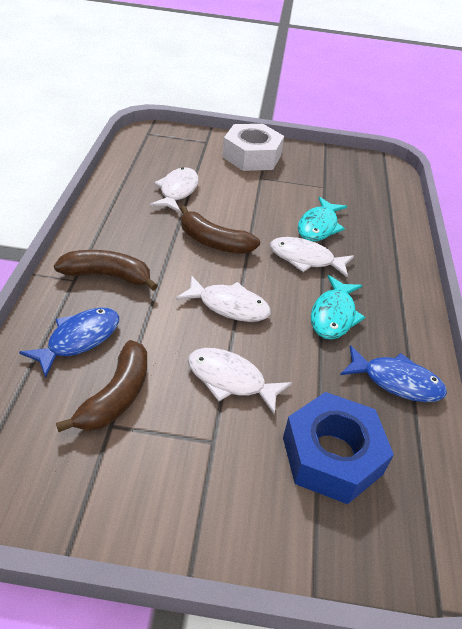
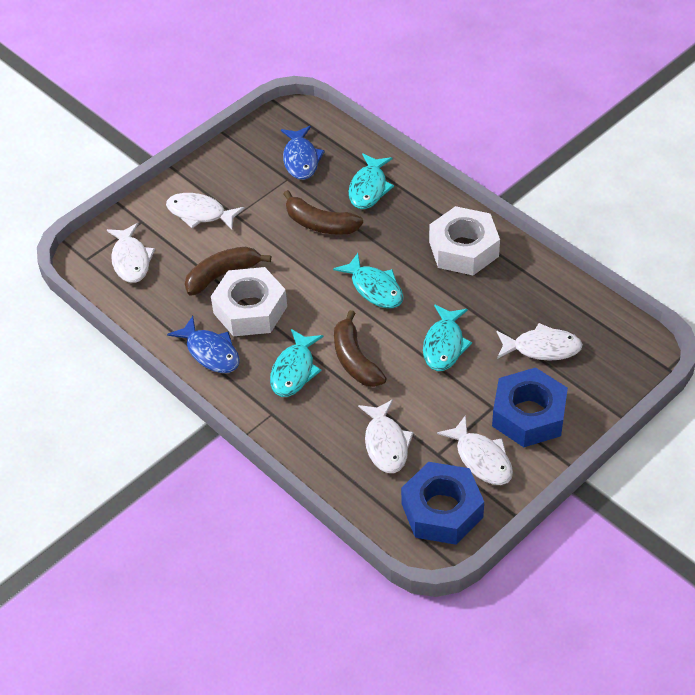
blue nut: [283,392,394,504] = 1 -> [401,462,484,545] [492,367,568,447] = 2
turquoise fish: [298,197,347,242] [311,275,365,340] = 2 -> [270,329,323,397] [333,253,404,308] [349,153,394,209] [423,305,472,371] = 4
white fish: [150,167,199,213] [176,275,271,322] [188,348,292,415] [270,237,354,278] = 4 -> [107,223,155,283] [166,193,245,230] [358,399,414,473] [437,415,513,485] [497,323,583,361] = 5
white nut: [222,124,284,171] = 1 -> [211,267,287,336] [429,206,500,275] = 2

